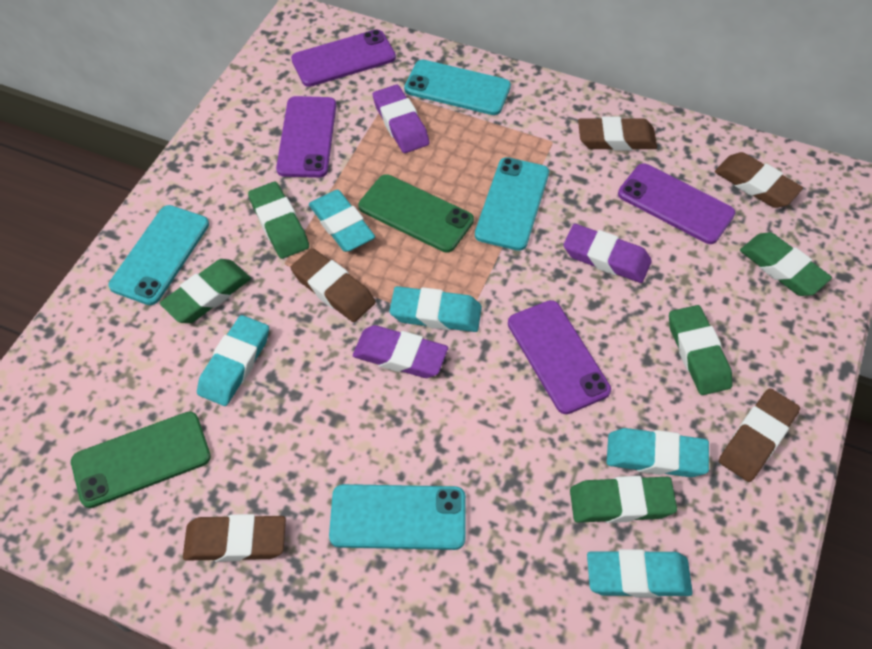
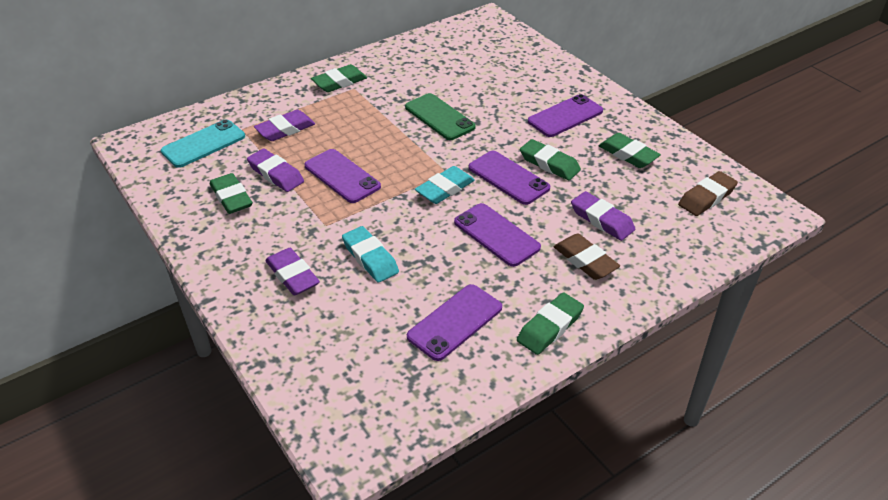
brown eraser: [183,514,286,562] [291,248,375,322] [578,117,657,151] [715,152,803,208] [719,388,800,482] = 5 -> [554,233,620,280] [678,171,738,216] = 2
green phone: [71,411,211,508] [358,174,474,253] = 2 -> [405,93,476,140] = 1
purple eraser: [353,325,448,378] [373,85,430,153] [563,224,652,283] = 3 -> [247,149,304,192] [254,110,315,141] [265,248,320,295] [571,191,635,241] = 4
purple phone: [276,96,336,178] [291,29,396,87] [508,300,611,414] [618,163,735,244] = 4 -> [304,149,381,203] [407,284,502,361] [454,203,541,267] [468,151,550,205] [528,94,603,137] = 5
turquoise eraser: [197,315,269,406] [309,190,375,252] [390,286,482,332] [587,549,693,598] [607,428,709,477] = 5 -> [342,226,399,283] [415,166,475,204] = 2
turquoise phone: [109,205,209,305] [329,484,466,550] [404,60,511,115] [475,157,549,251] = 4 -> [161,119,245,168] = 1

